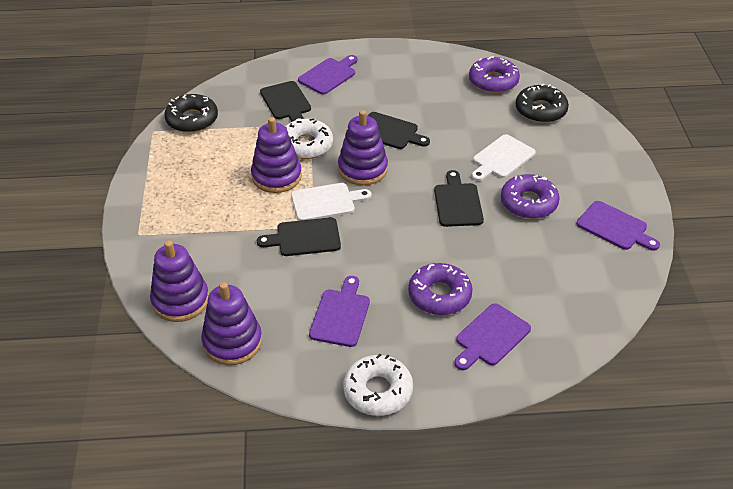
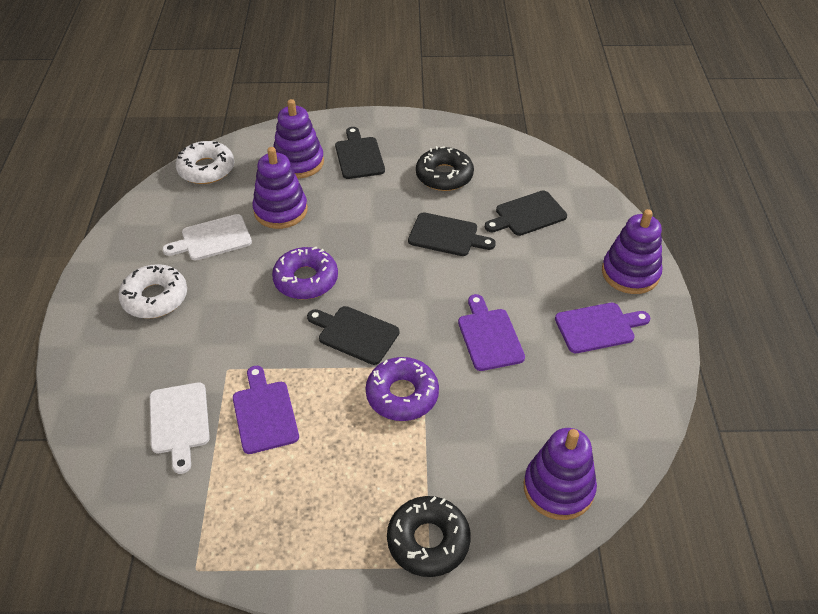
purple cutting board: [298,55,358,95] [309,276,370,347] [454,303,531,370] [576,201,660,251] = 4 -> [233,366,299,454] [458,294,525,371] [555,303,650,353] = 3
purple donut: [408,263,473,315] [469,56,520,93] [501,174,560,219] = 3 -> [272,247,338,299] [366,357,439,421] = 2

